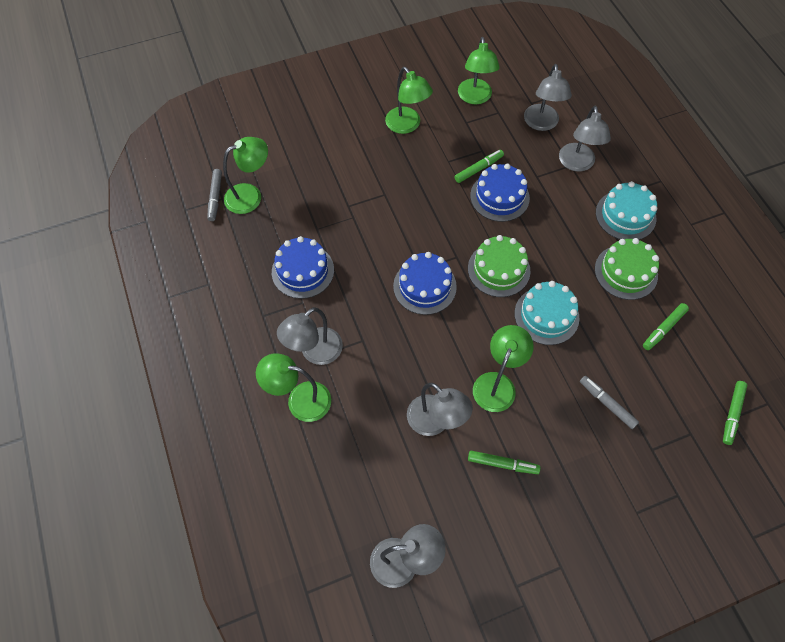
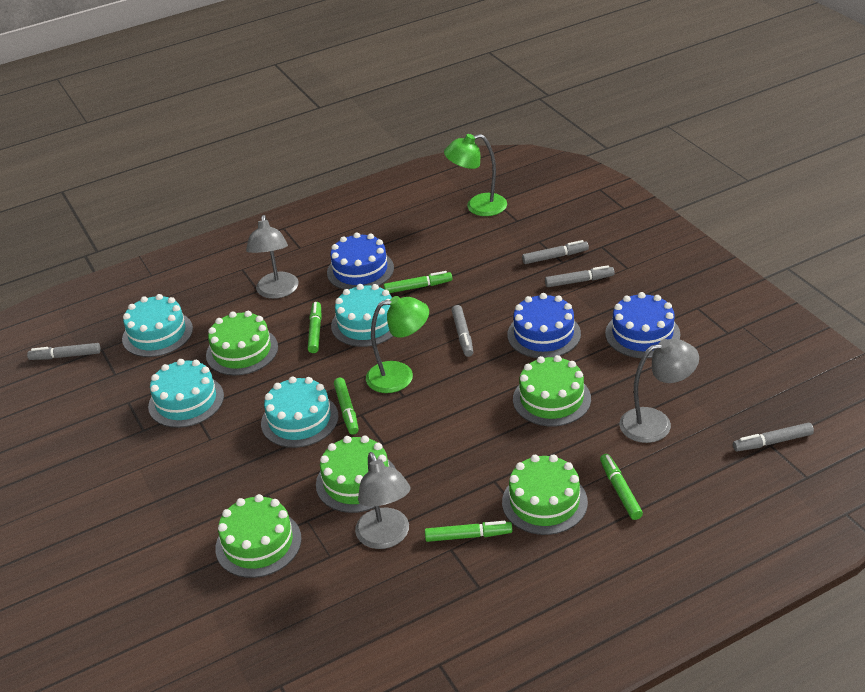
green cake: [468,235,530,297] [595,238,659,300] = 2 -> [206,311,278,376] [215,494,302,578] [316,436,396,513] [502,454,588,535] [513,355,591,426] = 5
green lamp: [223,137,268,214] [256,353,331,422] [385,67,433,134] [458,37,500,104] [473,325,534,412] = 5 -> [366,296,429,393] [444,134,507,216] = 2
green marker: [454,150,504,183] [468,451,540,474] [643,303,689,350] [723,381,747,445] = 4 -> [308,302,322,353] [334,377,359,435] [384,271,452,293] [425,521,513,542] [600,454,643,520] = 5
grey lamp: [277,307,343,365] [370,524,446,588] [407,383,473,436] [524,64,572,131] [559,106,611,172] = 5 -> [246,215,299,299] [355,452,411,549] [619,339,699,443] = 3
grey marker: [207,169,222,221] [580,376,639,429] = 2 -> [27,343,101,360] [452,305,473,357] [522,240,589,264] [545,265,615,287] [733,423,814,451] = 5
turquoise cake: [514,281,580,345] [596,181,657,240] = 2 -> [122,294,193,357] [148,359,224,428] [261,376,338,448] [331,284,393,347] = 4

